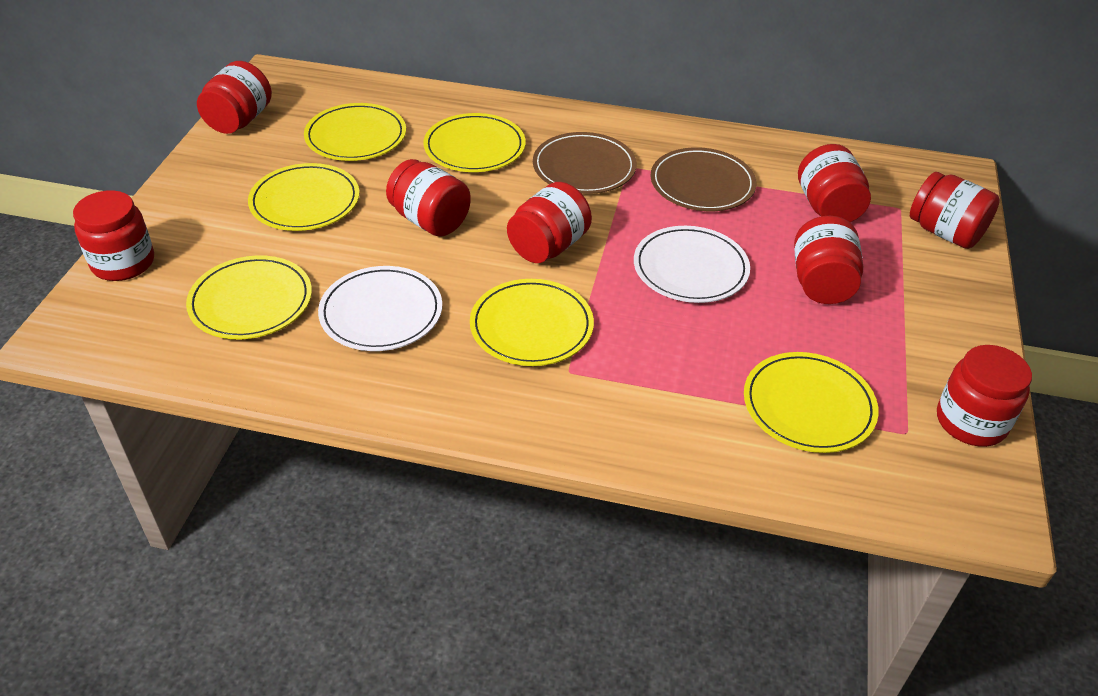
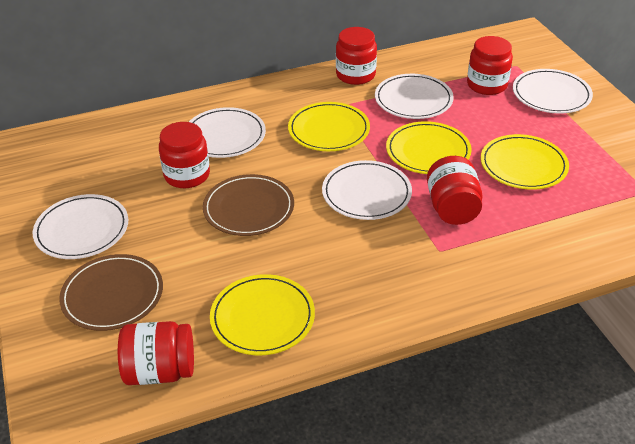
red jar: [73,190,154,281] [197,61,272,134] [386,159,471,237] [507,182,592,263] [794,216,863,304] [798,144,871,222] [910,172,1000,249] [937,345,1032,447] = 8 -> [118,321,194,385] [159,122,210,188] [336,27,377,85] [427,156,482,225] [467,36,513,95] = 5
white plate: [318,266,442,351] [634,226,750,303] = 2 -> [33,194,128,259] [189,107,266,158] [322,160,412,220] [375,74,454,119] [513,69,593,114] = 5
yellow plate: [186,255,312,339] [248,163,359,231] [304,103,406,161] [423,113,526,172] [470,279,594,366] [744,352,879,453] = 6 -> [210,274,315,355] [288,102,370,151] [386,121,472,174] [481,134,569,190] = 4

